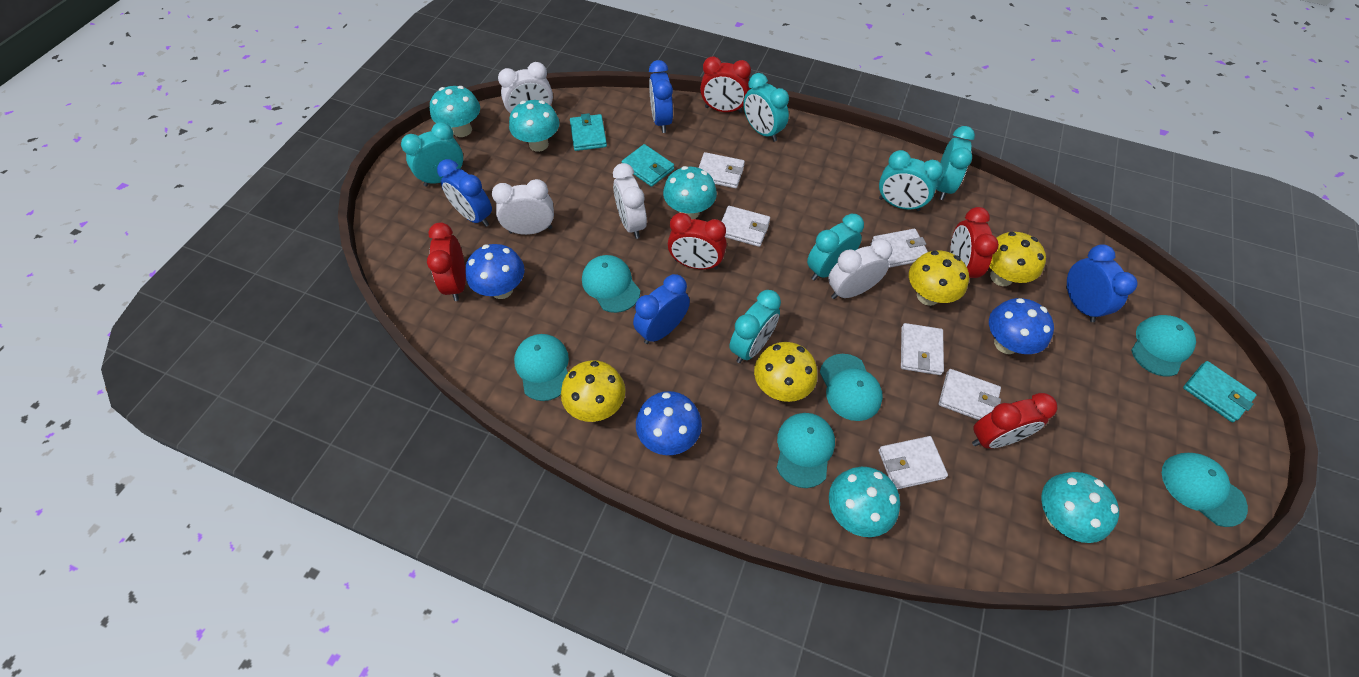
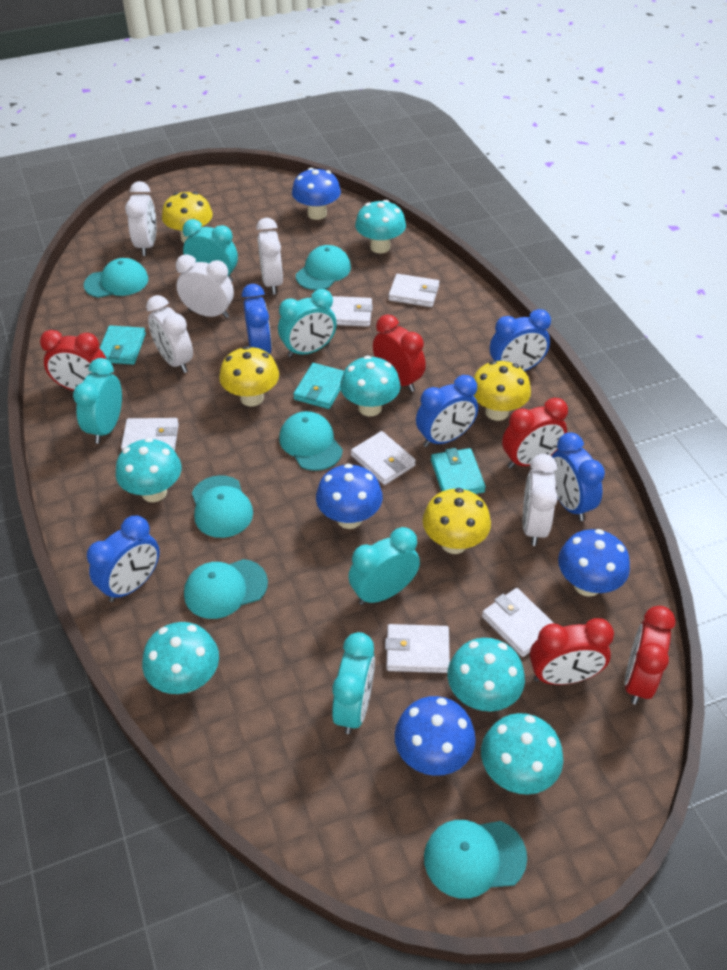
blue clock: [437,159,492,227] [633,274,690,344] [649,60,673,133] [1066,244,1137,322] = 4 -> [87,516,160,602] [242,284,272,354] [416,375,478,447] [490,309,551,371] [552,432,605,521] = 5
blue mushroom: [465,244,524,299] [636,391,702,455] [989,298,1054,354] = 3 -> [292,168,341,220] [316,464,383,529] [395,696,476,776] [558,529,630,597] = 4
turquoise clock: [401,122,463,187] [729,290,781,363] [743,73,789,142] [807,214,864,281] [879,150,943,211] [936,126,975,200] = 6 -> [73,358,122,444] [183,219,238,282] [278,289,337,357] [332,632,375,734] [348,527,420,605] = 5
turquoise mushroom: [430,86,480,137] [509,100,559,152] [663,166,717,219] [829,467,900,537] [1041,472,1119,543] = 5 -> [116,438,181,502] [142,622,219,694] [340,355,401,416] [355,200,406,253] [447,638,525,712] [481,713,563,795] = 6
white clock: [492,179,554,235] [498,62,553,114] [613,163,647,239] [828,239,892,299] = 4 -> [125,181,156,256] [146,295,193,373] [176,254,234,318] [256,218,283,295] [523,454,558,546] = 5

